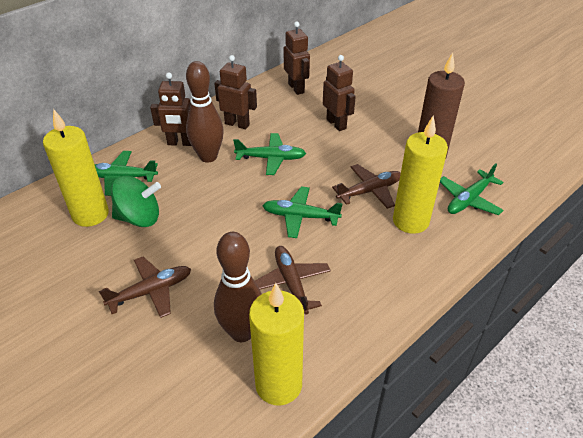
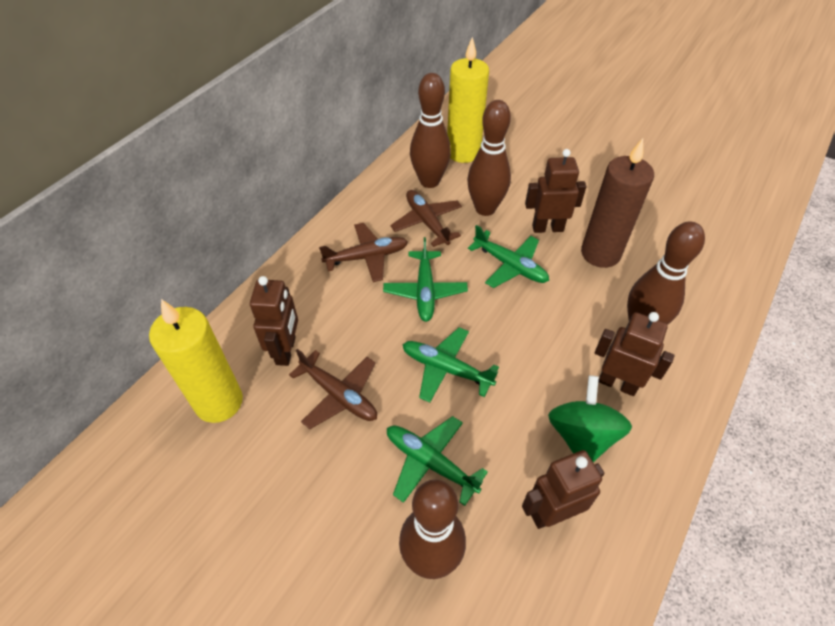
brown bowling pin: [186,61,224,163] [214,232,262,342] = 2 -> [399,479,466,579] [410,73,451,188] [467,100,511,216] [627,222,705,325] = 4
yellow candle: [43,109,109,227] [249,283,304,406] [393,116,448,234] = 3 -> [149,299,243,423] [447,37,489,163] = 2

